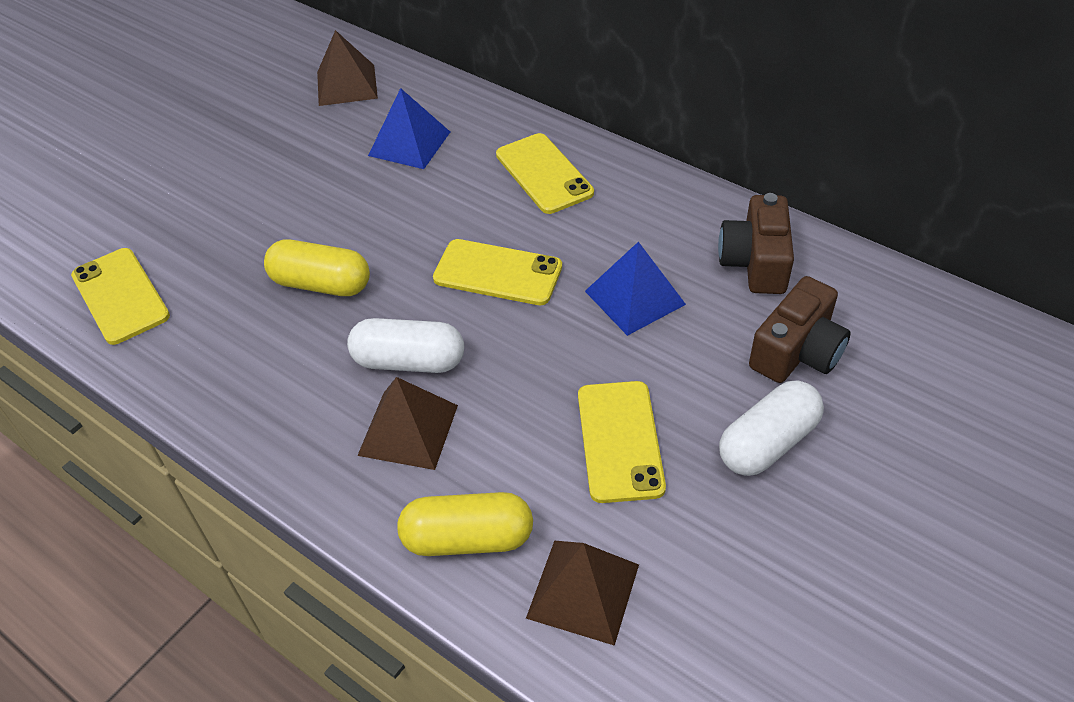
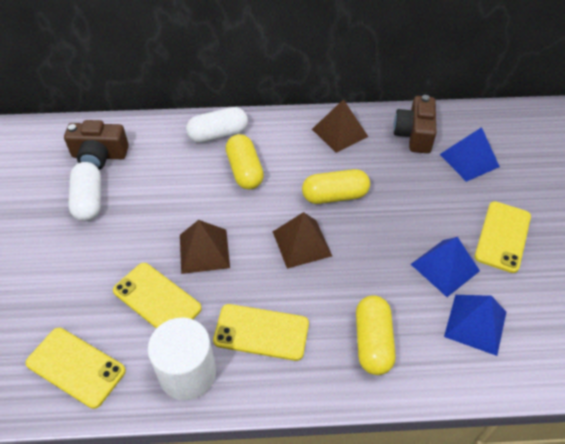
blue pyramid: [368,88,450,169] [585,242,686,336] = 2 -> [411,237,480,297] [440,127,500,182] [444,295,506,356] = 3
white cylinder: none = 0 -> [148,318,216,400] = 1
yellow capsule: [264,240,370,296] [397,492,533,556] = 2 -> [226,134,264,189] [302,169,370,204] [356,295,396,375] = 3

